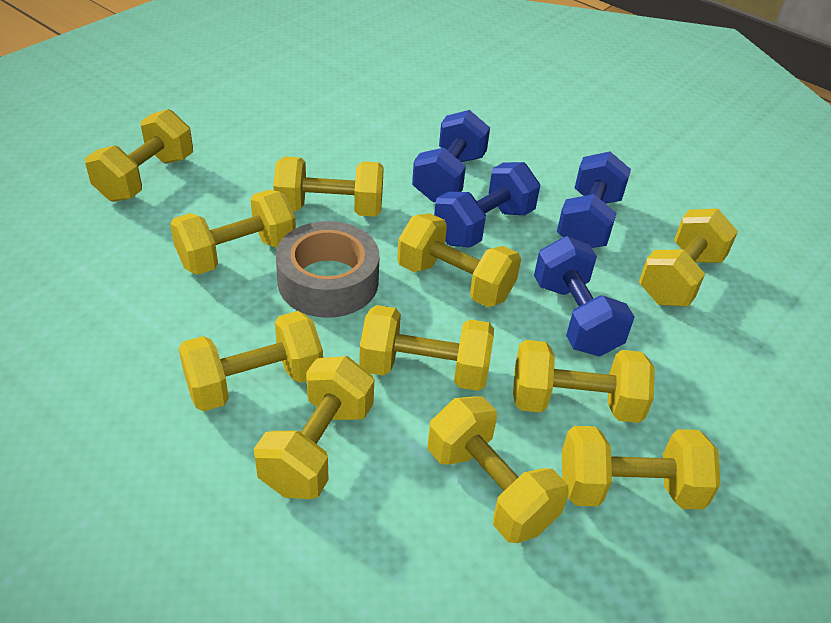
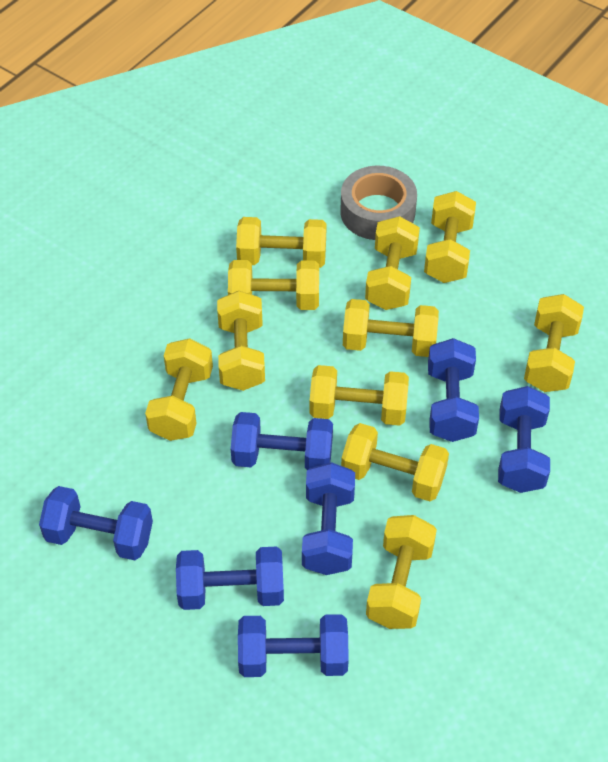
blue dumbbell: [412,110,490,202] [434,162,540,248] [534,236,635,356] [557,151,631,248] = 4 -> [39,486,153,560] [176,546,284,610] [231,412,333,470] [238,614,349,677] [302,462,355,575] [428,338,479,442] [498,386,550,493] = 7

